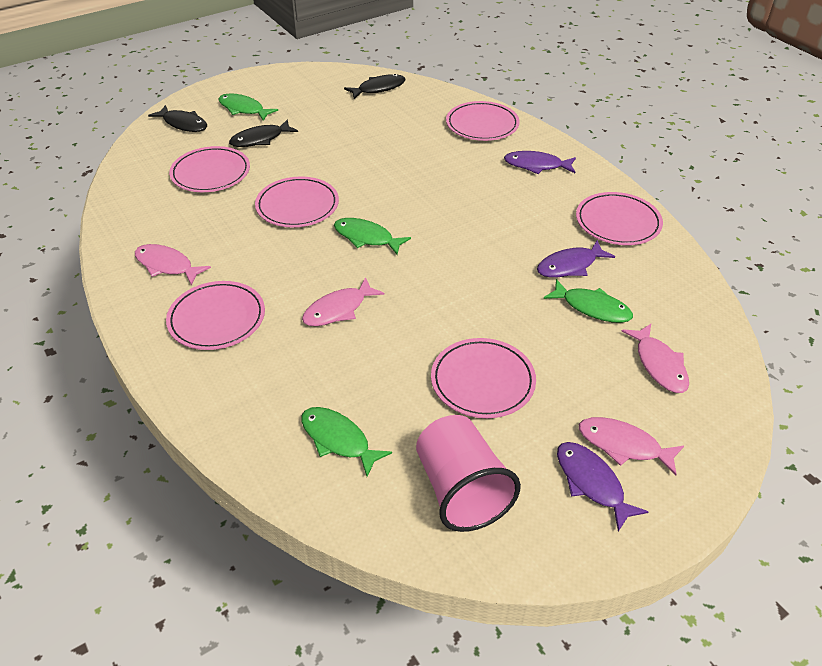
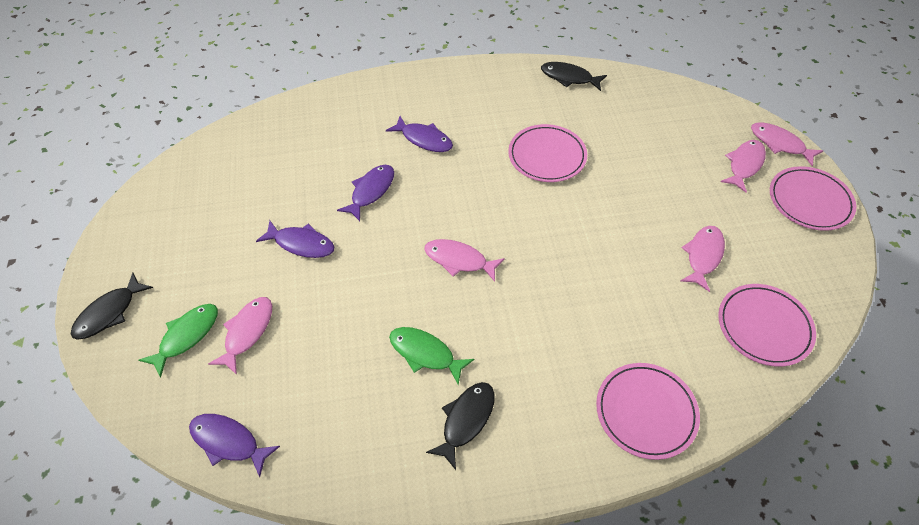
green fish: [218,94,278,121] [301,407,392,477] [334,218,411,255] [544,279,633,323] = 4 -> [139,304,218,377] [389,327,474,385] = 2
pink cup: [416,415,521,532] = 1 -> none = 0
pink fish: [135,244,211,285] [302,277,385,326] [579,417,684,475] [622,324,689,393] = 4 -> [208,297,272,375] [424,239,505,282] [680,226,725,292] [720,140,766,193] [751,122,823,166] = 5
pink plate: [166,281,265,350] [169,146,250,192] [255,177,339,227] [431,338,536,418] [446,101,519,141] [576,192,663,245] = 6 -> [508,124,587,182] [596,363,700,460] [718,284,816,367] [770,166,856,231] = 4
purple fish: [504,151,576,174] [537,240,615,278] [557,442,649,532] = 3 -> [189,414,280,477] [256,221,334,258] [337,165,394,221] [386,116,453,152] = 4

